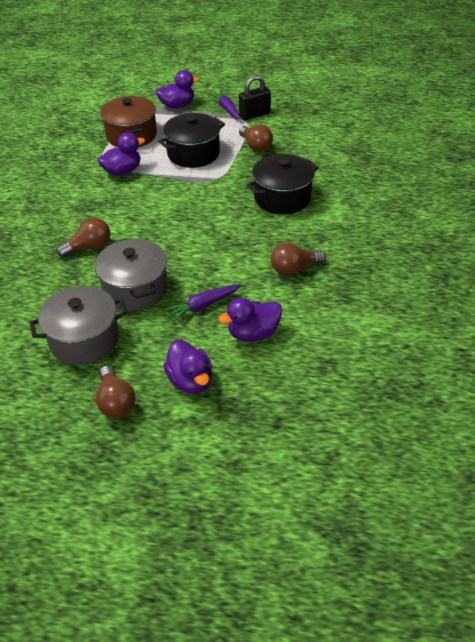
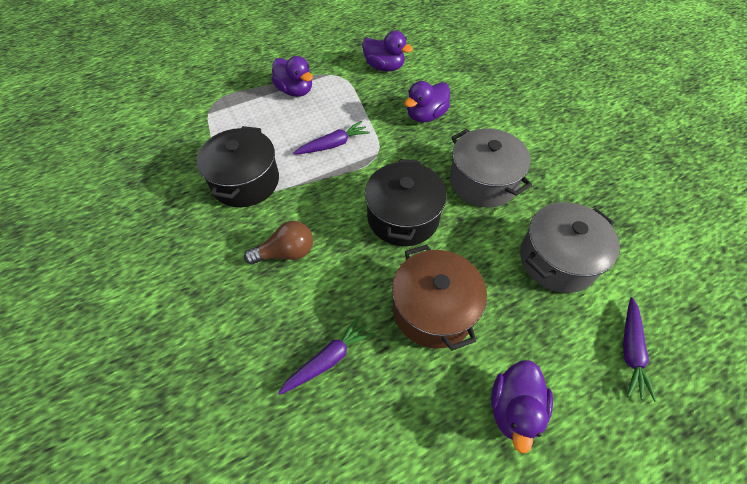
black padlock: [239,75,271,120] = 1 -> none = 0
brown light bulb: [56,217,110,257] [96,365,136,418] [239,124,273,152] [271,243,326,275] = 4 -> [244,221,313,265] = 1
purple carrot: [164,284,241,322] [208,90,241,120] = 2 -> [278,316,374,395] [293,121,370,154] [623,297,657,402] = 3

